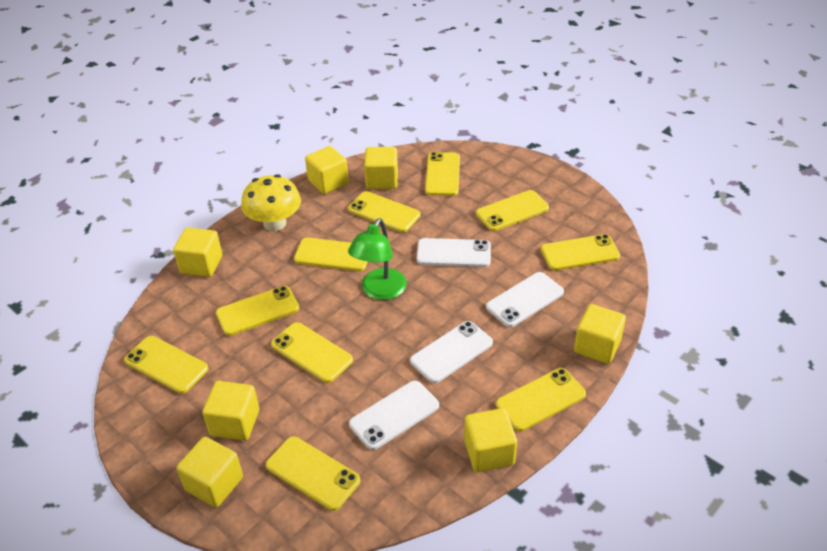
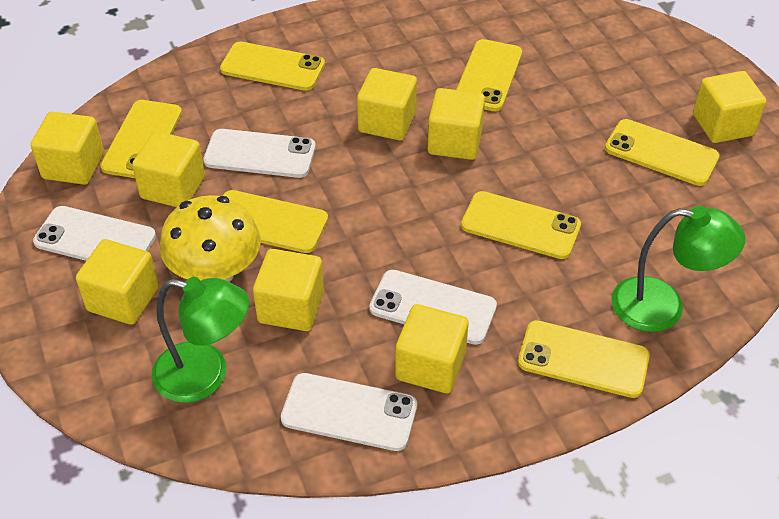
green lamp: [348,218,407,300] = 1 -> [152,277,249,403] [611,206,745,332] = 2
yellow cube: [173,227,222,277] [177,437,243,507] [203,381,259,441] [305,146,349,194] [364,147,398,189] [464,408,517,472] [574,304,626,364] = 7 -> [31,112,104,185] [76,239,159,325] [132,131,205,207] [253,249,324,331] [357,68,417,140] [395,304,469,393] [428,88,485,160] [693,71,766,143] = 8
yellow phone: [124,336,208,394] [216,286,299,336] [266,436,360,511] [271,322,353,383] [294,237,368,271] [348,191,421,232] [425,152,460,196] [476,190,549,231] [496,368,586,431] [541,234,620,271] = 10 -> [100,100,182,178] [220,42,325,91] [223,190,328,253] [456,39,522,111] [461,191,581,259] [518,320,650,398] [605,119,720,186] = 7

